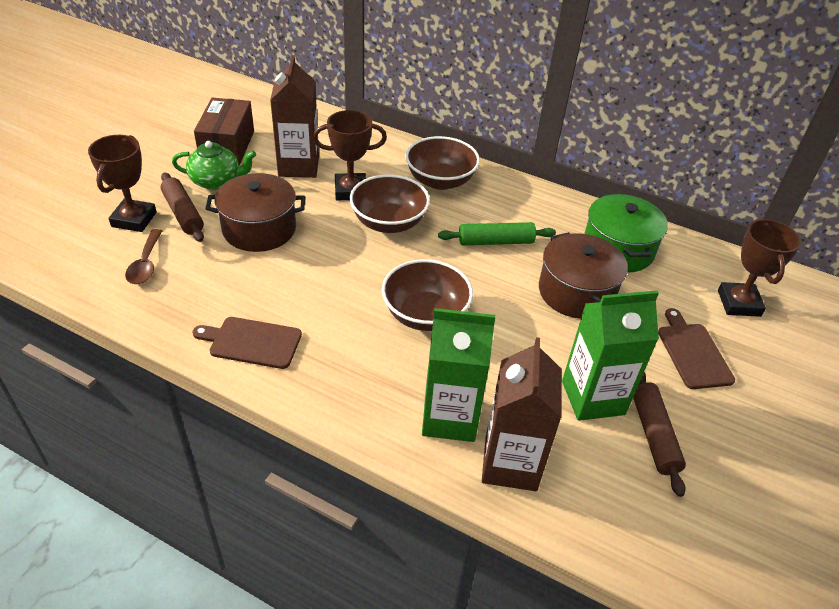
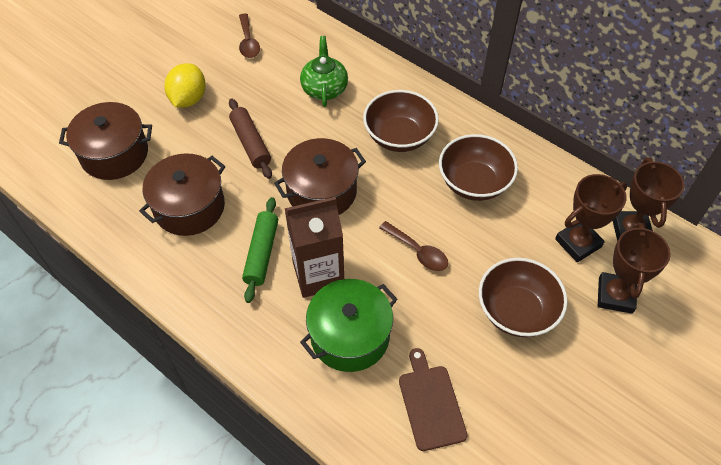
brown box: [194,98,254,165] = 1 -> none = 0
brown carton: [270,55,319,178] [482,337,562,491] = 2 -> [285,197,344,298] = 1
brown cutting board: [192,317,302,369] [658,308,735,389] = 2 -> [399,348,468,451] = 1
brown pot: [205,173,305,252] [539,232,628,319] = 2 -> [59,102,152,180] [139,153,225,236] [274,138,366,215] = 3
brown rolling pin: [161,172,204,242] [633,372,686,497] = 2 -> [229,99,272,179] = 1
brown spoon: [125,229,162,284] = 1 -> [239,13,260,58] [379,221,448,271] = 2
green carton: [422,308,496,442] [562,290,659,421] = 2 -> none = 0
yellow lemon: none = 0 -> [165,63,206,107] = 1

